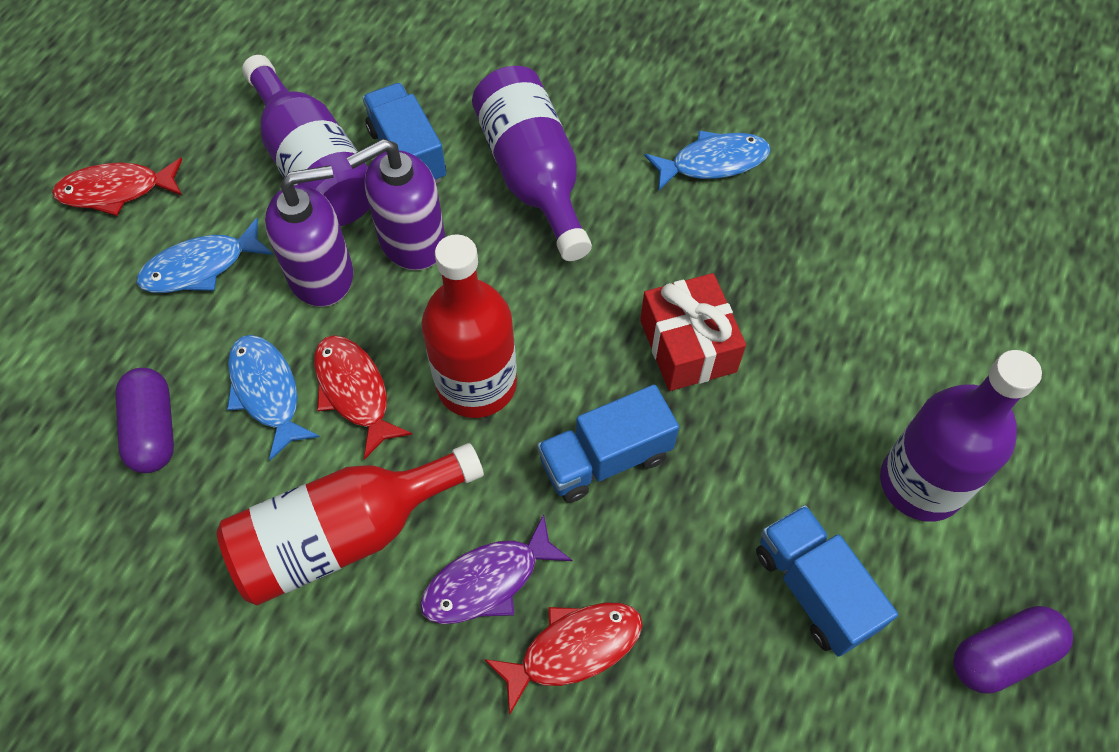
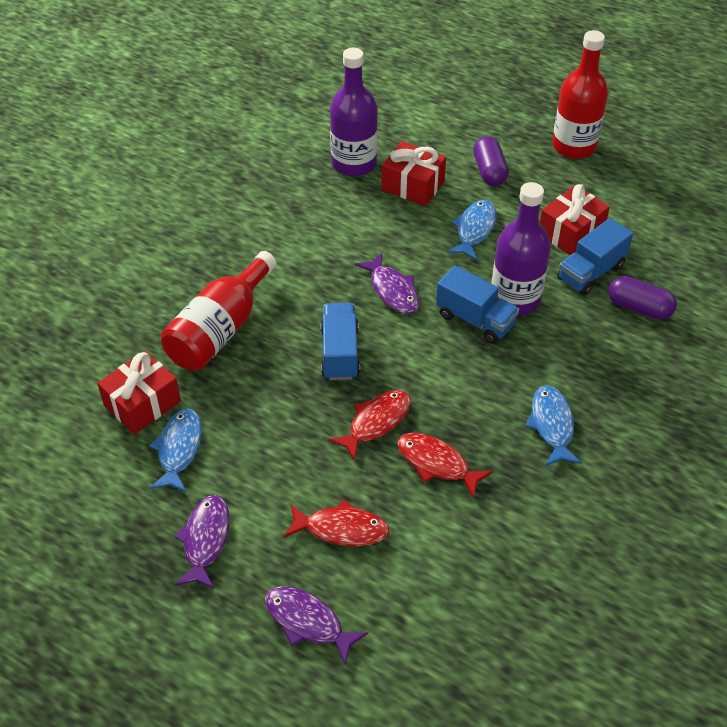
purple bottle: [242,55,369,226] [472,66,592,261] [880,350,1042,522] = 3 -> [330,48,378,177] [492,182,551,315] = 2
purple fish: [420,514,572,624] = 1 -> [174,495,230,589] [265,586,368,665] [355,253,420,314] = 3
purple soap dispenser: [265,165,353,307] [347,139,445,270] = 2 -> none = 0
red gift: [640,273,746,391] = 1 -> [97,351,181,434] [381,141,446,206] [540,184,610,255] = 3

